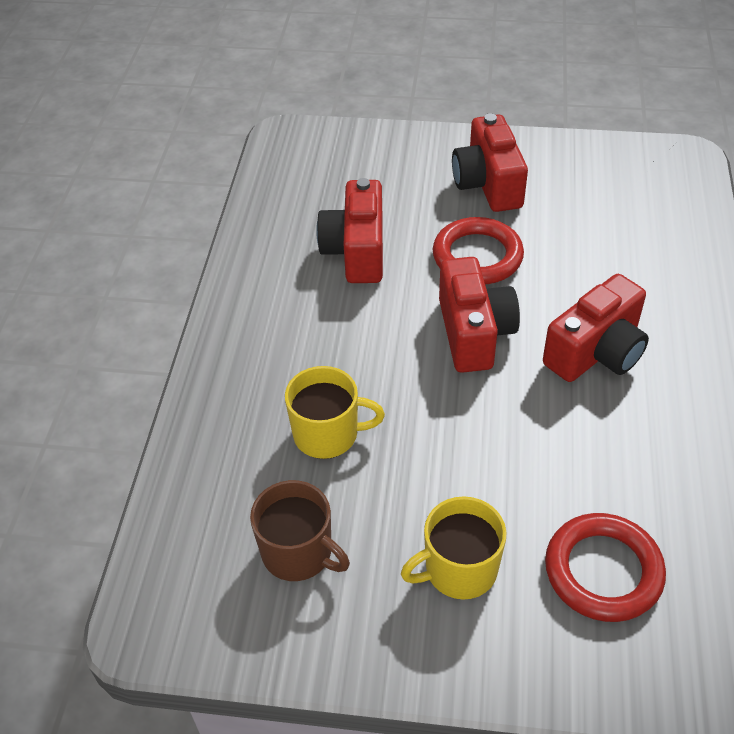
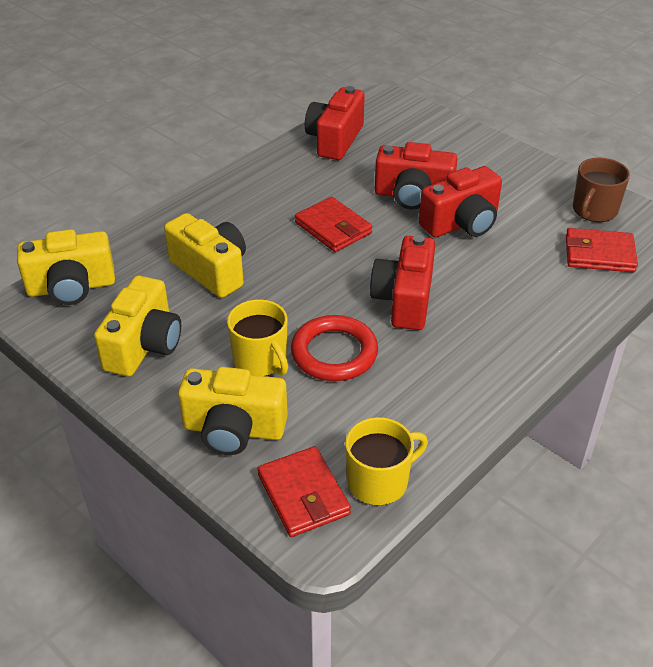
red ring: [433,217,524,284] [545,513,666,622] = 2 -> [291,315,378,381] = 1
red wallet: none = 0 -> [258,446,351,537] [295,197,372,252] [566,228,638,273] = 3
yellow camera: none = 0 -> [17,229,115,305] [94,276,181,377] [164,213,246,298] [178,367,288,455] = 4

